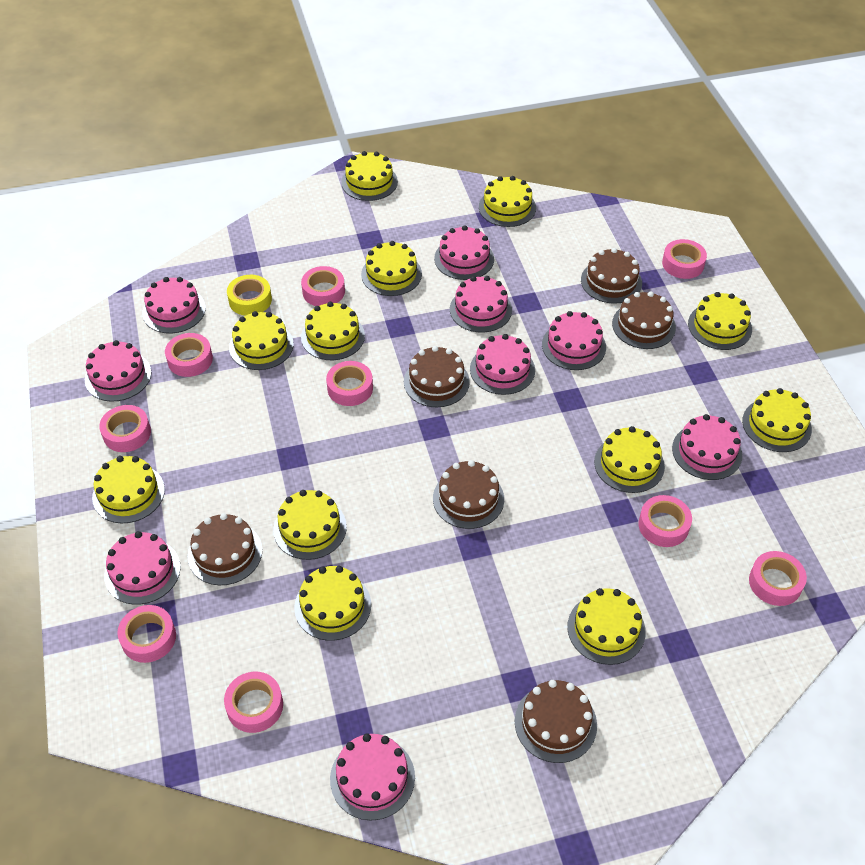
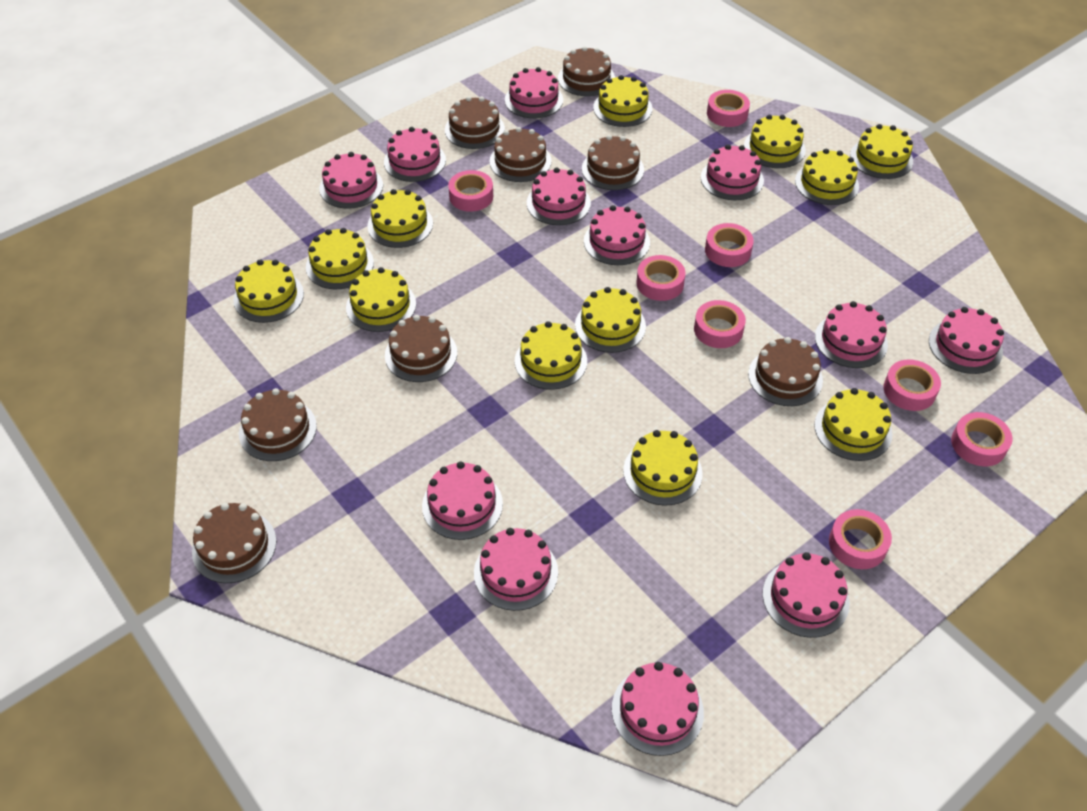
brown cake: [188,513,262,585] [404,346,470,407] [433,460,504,529] [515,680,597,763] [581,248,642,304] [612,291,676,349] = 6 -> [192,503,276,583] [239,388,317,461] [385,315,457,382] [445,96,505,149] [489,127,552,182] [558,46,615,96] [582,135,644,190] [748,337,823,406] = 8
pink cake: [85,340,151,402] [104,531,181,605] [142,277,206,334] [330,733,415,821] [434,226,494,280] [450,276,512,332] [470,334,535,395] [542,311,606,370] [672,414,742,480] = 9 -> [319,152,383,209] [384,127,446,182] [422,461,503,540] [474,528,558,611] [505,67,563,118] [527,168,591,225] [584,205,650,265] [612,662,704,756] [701,144,764,200] [763,552,849,638] [815,301,888,368] [929,307,1004,374] = 12
pink tape: [99,405,151,452] [117,605,176,663] [165,333,213,377] [224,672,283,733] [301,266,345,306] [326,361,373,406] [639,495,692,547] [662,239,707,279] [749,551,807,606] = 9 -> [448,170,493,212] [636,255,686,301] [694,300,746,348] [705,223,754,267] [707,90,750,127] [829,509,892,569] [883,360,941,411] [951,412,1013,466] = 8
yellow tape: [227,275,272,316] = 1 -> none = 0

